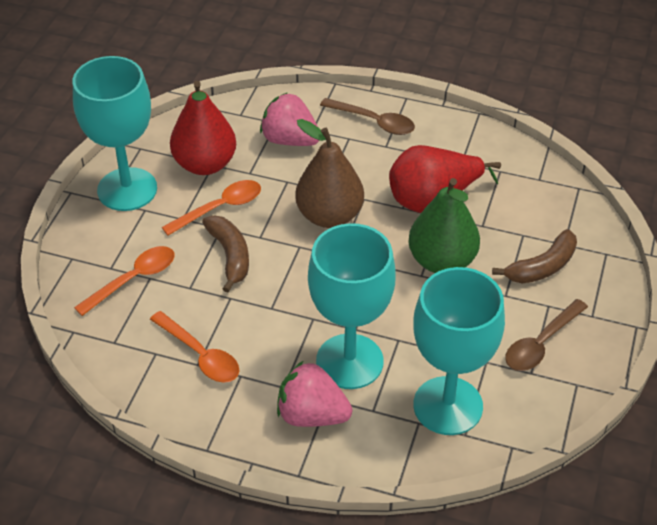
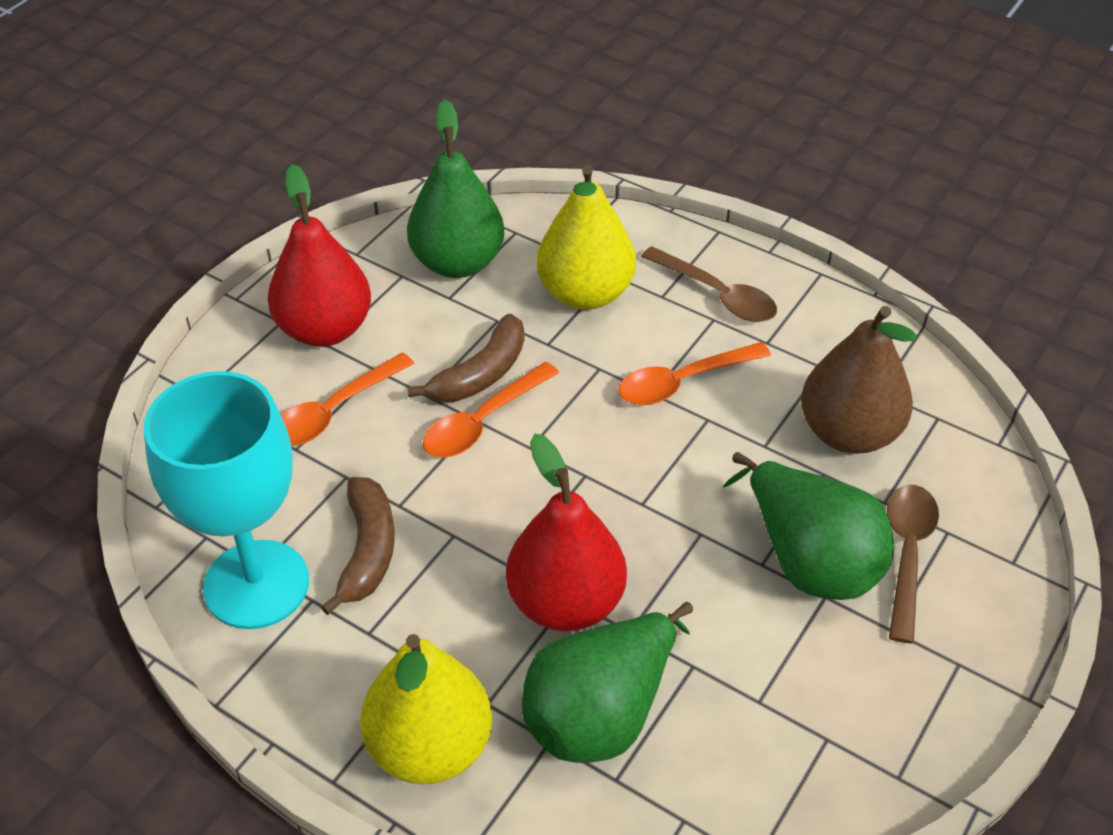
green pear: [408,178,480,273] = 1 -> [407,100,505,278] [522,602,693,763] [723,452,894,600] = 3
pink strawberry: [260,92,319,146] [277,361,352,427] = 2 -> none = 0
turquoise goblet: [73,56,157,211] [308,223,396,389] [413,267,505,435] = 3 -> [144,371,309,629] = 1
yellow pear: none = 0 -> [360,634,492,784] [537,165,636,310] = 2

